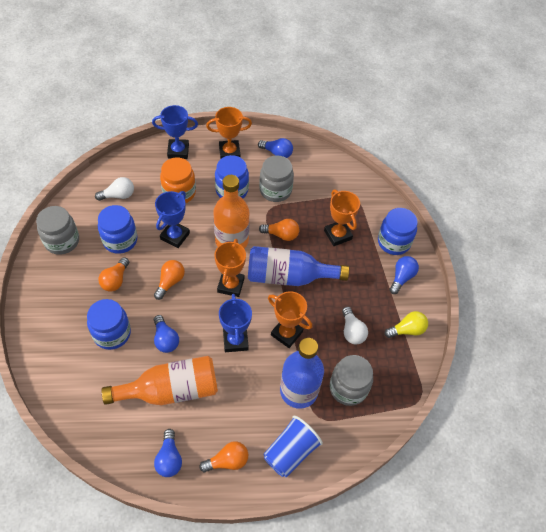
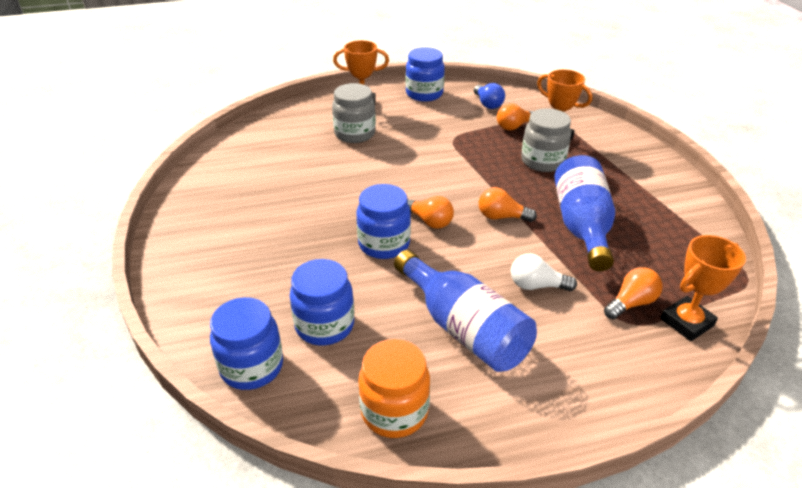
blue cup: [263,416,323,477] = 1 -> none = 0
blue light bulb: [154,315,179,353] [154,429,182,477] [258,138,293,158] [389,256,419,294] = 4 -> [474,83,505,109] = 1
blue trophy: [152,105,198,159] [155,191,190,248] [219,294,252,352] = 3 -> none = 0
grey jar: [36,206,79,255] [259,155,294,202] [330,355,373,406] = 3 -> [332,83,376,143] [521,108,571,172] = 2
orange bottle: [102,356,218,405] [213,175,250,249] = 2 -> none = 0
orange trophy: [206,107,252,159] [214,239,246,297] [268,291,312,348] [324,189,360,246] = 4 -> [333,40,389,103] [537,69,592,140] [661,235,746,341] = 3
white light bulb: [95,177,134,201] [342,307,368,344] = 2 -> [511,254,577,291] = 1
yellow light bulb: [384,311,428,338] = 1 -> none = 0

